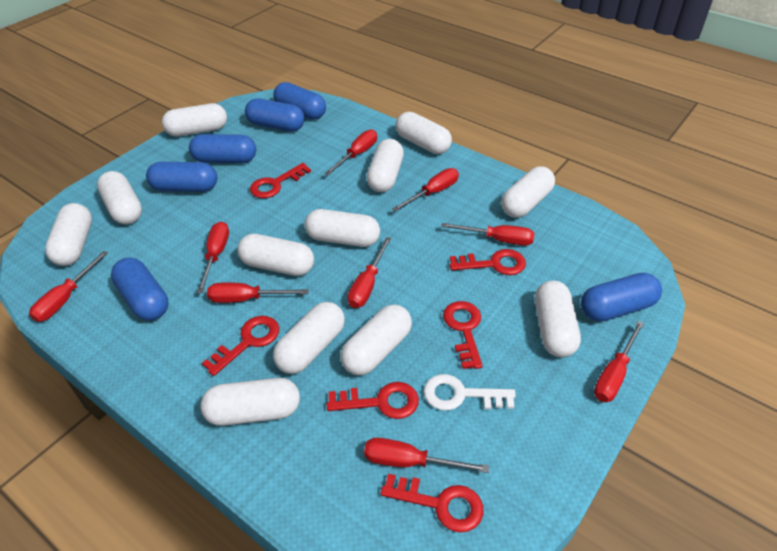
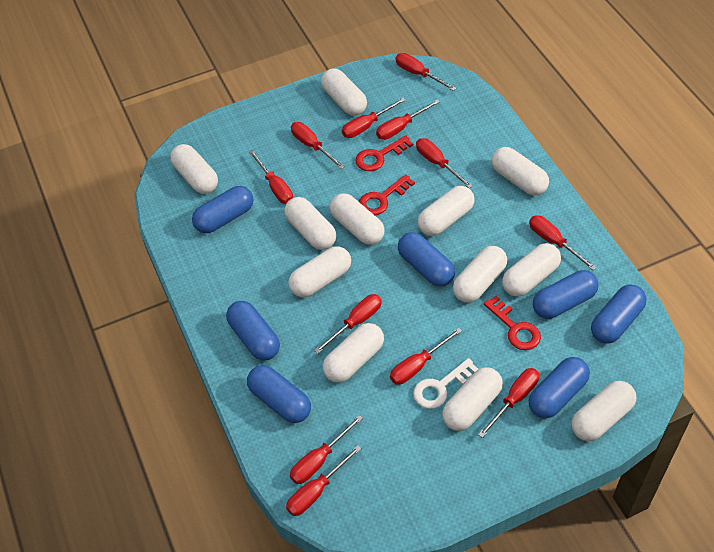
blue capsule: [111,257,169,321] [146,162,217,192] [189,134,256,163] [245,98,305,132] [273,82,326,120] [581,273,662,322] = 6 -> [192,186,254,233] [226,301,280,360] [247,365,311,423] [398,232,455,287] [529,357,590,419] [533,270,599,319] [591,285,647,344] = 7
red key: [202,316,279,376] [250,163,311,198] [327,382,419,419] [380,474,484,532] [443,301,482,369] [450,249,526,275] = 6 -> [355,135,413,171] [359,174,415,215] [484,296,541,350] = 3
red screwdriver: [29,251,108,322] [197,222,229,293] [207,282,309,303] [325,130,377,175] [348,237,391,308] [364,438,489,473] [392,168,459,212] [441,223,534,246] [594,321,644,402] = 9 -> [249,150,293,204] [286,445,362,516] [290,415,363,484] [291,122,345,169] [314,294,382,354] [342,98,406,138] [376,99,440,140] [390,328,462,385] [396,53,456,91] [416,138,473,189] [478,368,539,438] [529,215,597,270] = 12

